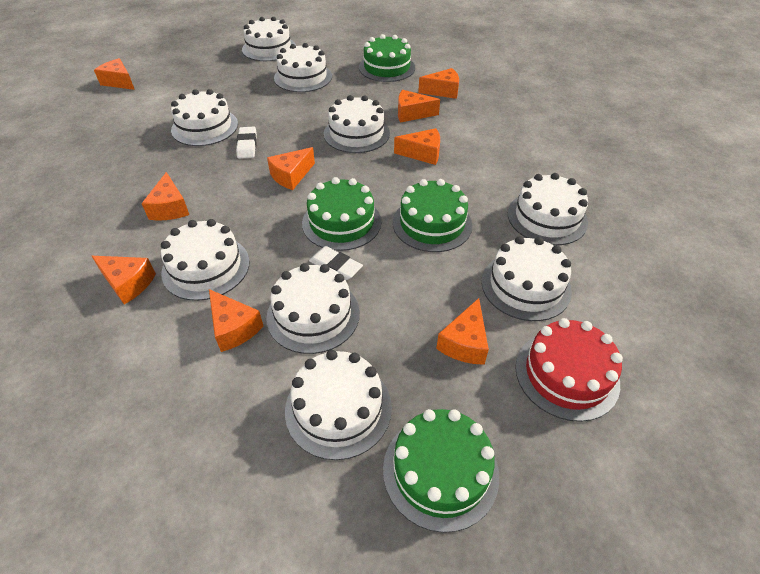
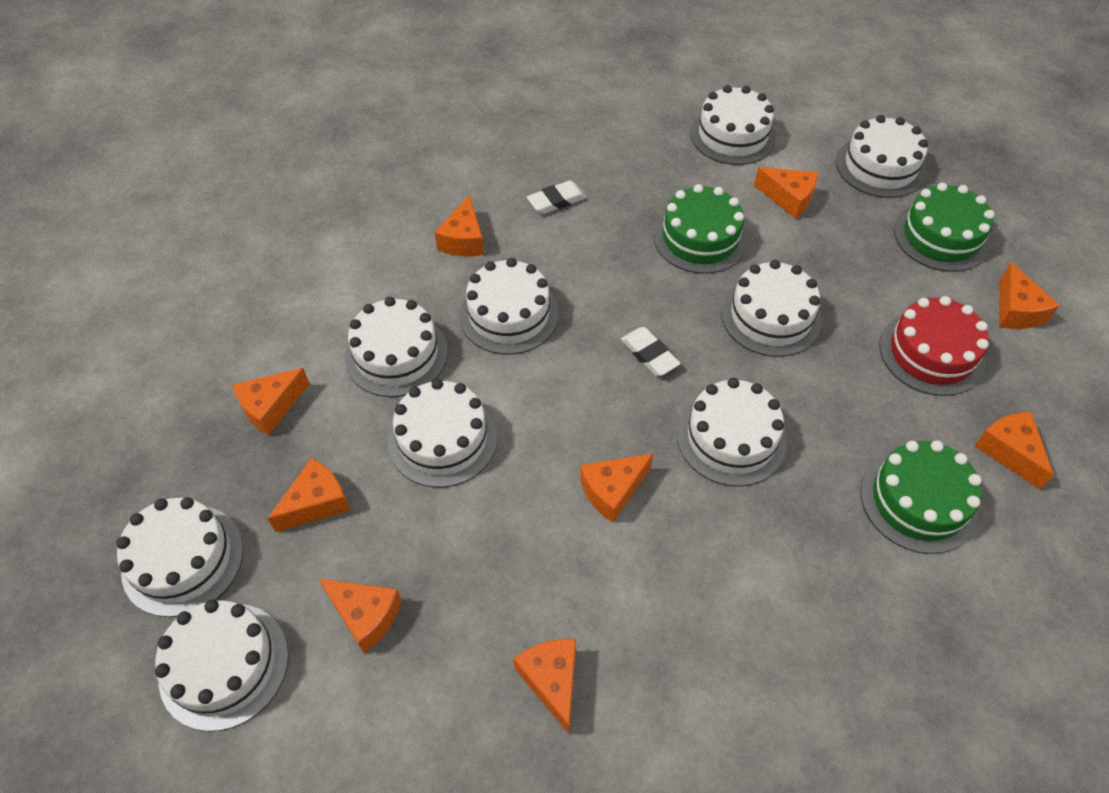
green cake: [302,177,381,251] [359,34,415,82] [383,409,499,533] [393,179,472,252] = 4 -> [654,184,748,274] [860,441,982,554] [894,183,995,272] = 3

